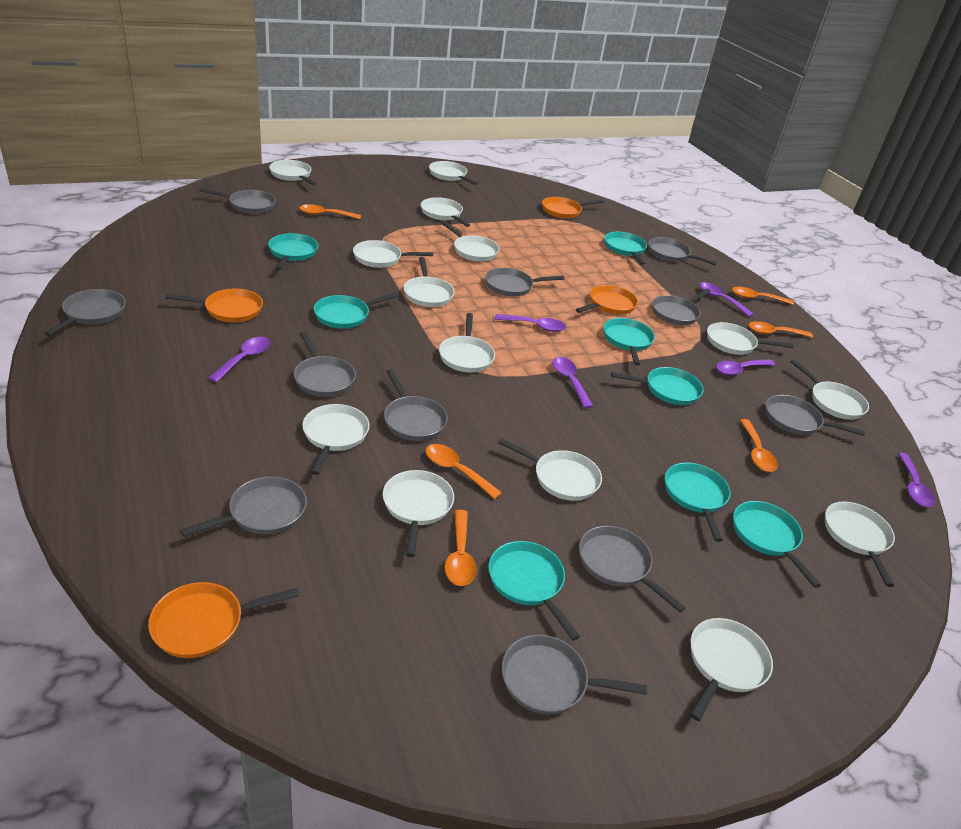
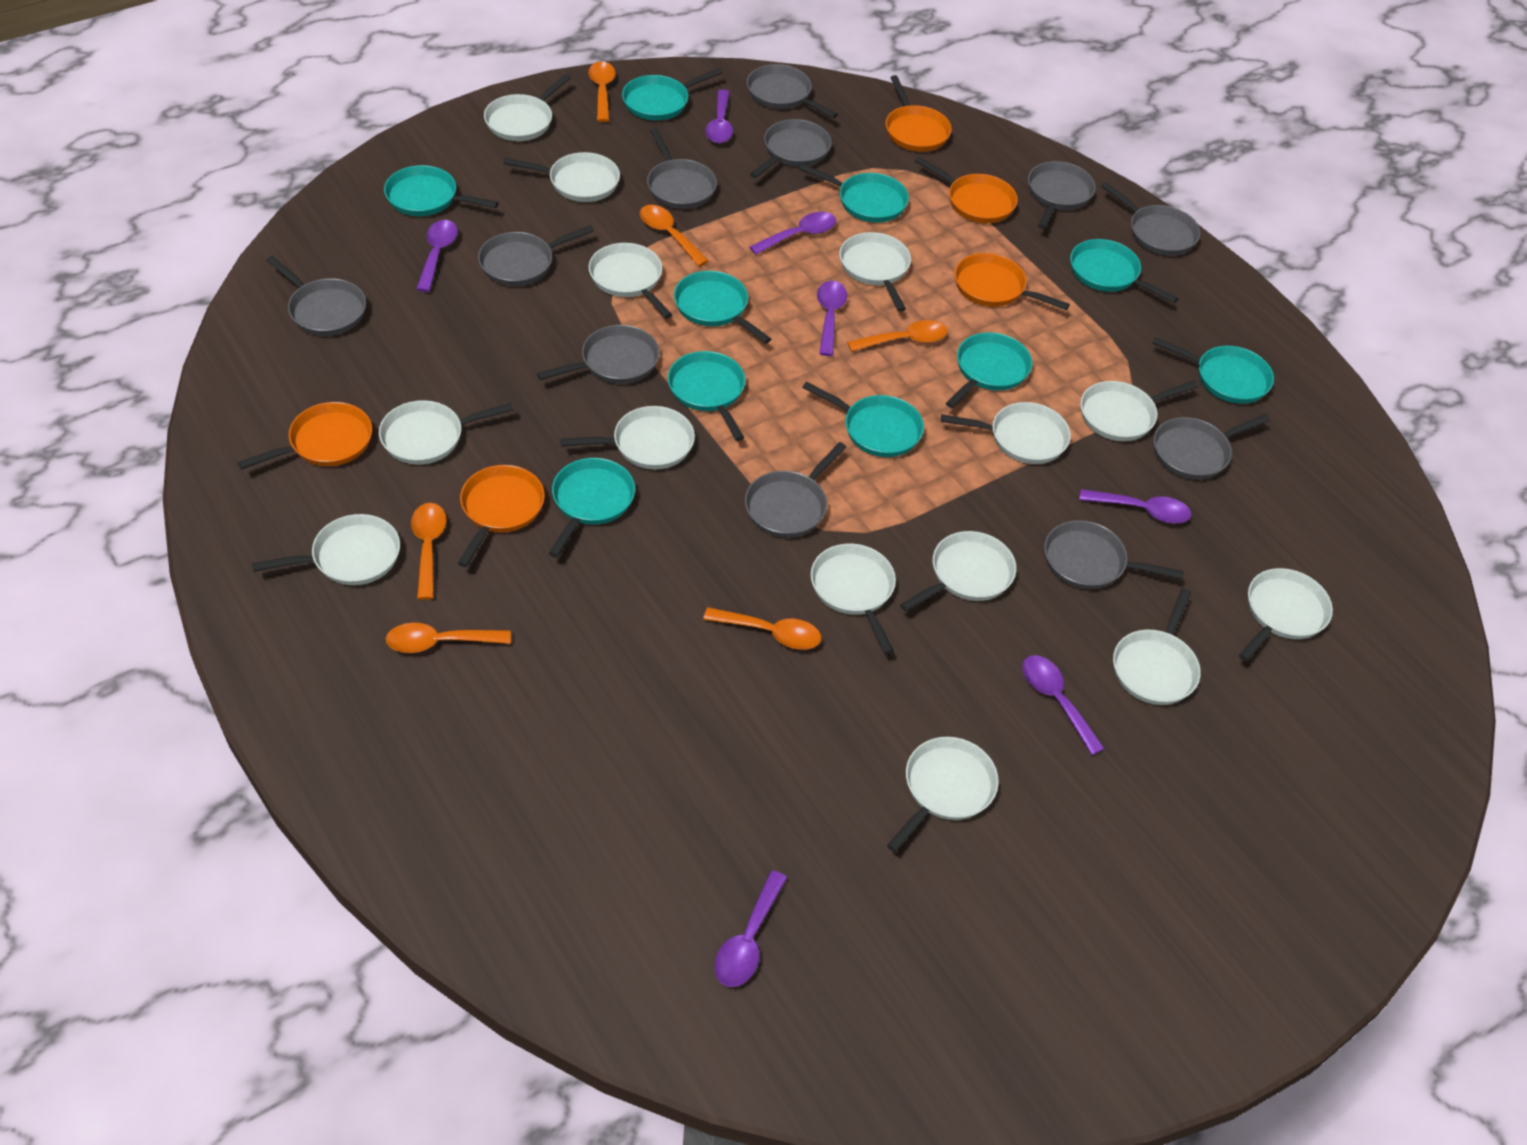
orange pan: [148,582,299,658] [165,289,263,322] [542,197,604,219] [575,285,638,315] = 4 -> [238,402,372,469] [458,465,545,567] [886,75,952,152] [915,157,1018,223] [955,253,1070,310] = 5
purple spoon: [208,337,271,383] [495,314,566,332] [552,357,593,408] [699,282,754,317] [716,359,775,375] [898,453,935,507] = 6 -> [416,220,458,292] [705,89,733,143] [714,870,787,987] [750,212,836,255] [817,281,847,356] [1022,655,1105,755] [1079,489,1191,524] = 7
turquoise pan: [268,233,318,270] [314,293,399,329] [488,541,580,641] [603,318,655,365] [604,232,647,265] [611,367,703,405] [665,462,731,542] [733,501,821,588] = 8 -> [384,165,499,216] [548,458,635,557] [622,68,723,120] [668,351,746,441] [674,271,771,344] [799,164,909,223] [802,382,924,457] [946,332,1032,408] [1070,239,1179,303] [1152,337,1274,404] = 10

